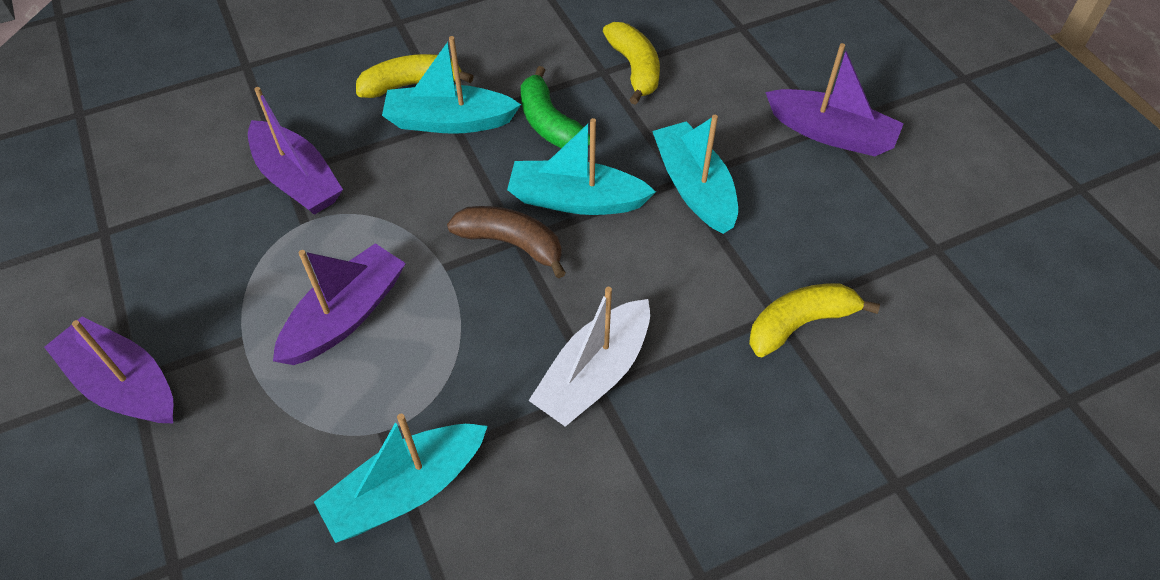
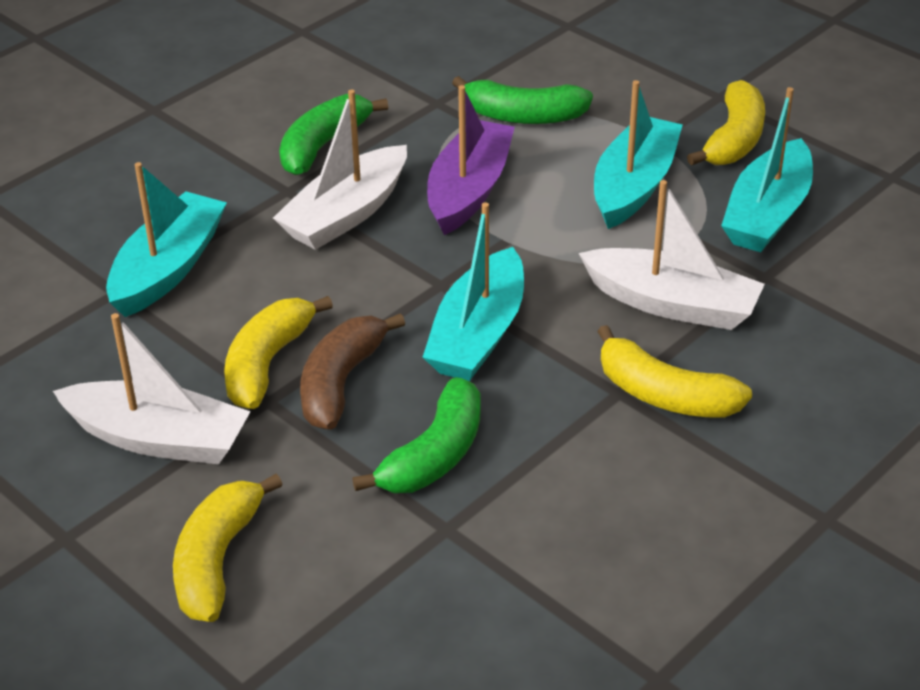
green banana: [521,66,590,148] = 1 -> [279,94,388,175] [352,377,481,493] [452,76,593,124] = 3
purple boat: [44,317,173,423] [248,87,343,215] [273,243,406,365] [765,43,904,156] = 4 -> [427,85,515,235] = 1
white boat: [529,287,650,427] = 1 -> [53,313,251,464] [273,90,407,250] [578,180,765,330] = 3
yellow banana: [356,54,474,98] [603,22,660,105] [749,284,880,357] = 3 -> [173,474,283,622] [224,296,333,409] [597,325,752,418] [687,80,765,166] = 4

